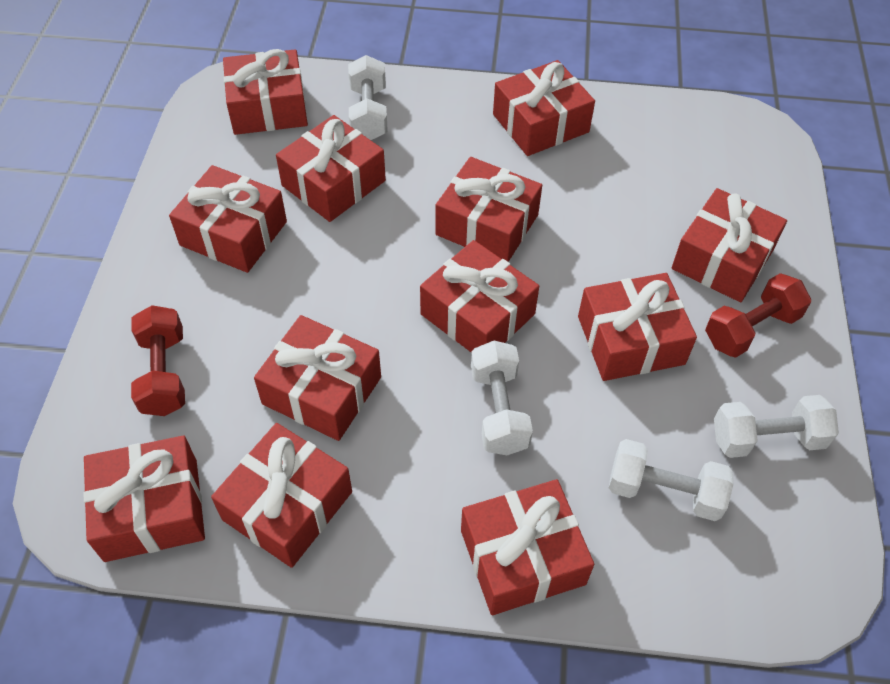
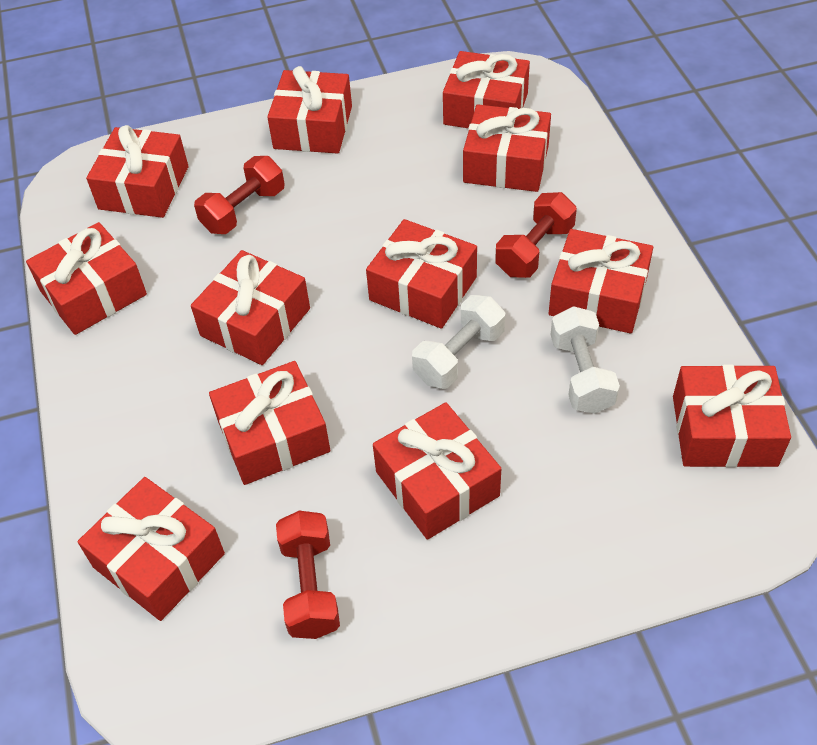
red dumbbell: [131,305,185,416] [705,273,811,358] = 2 -> [194,156,285,234] [276,511,340,639] [495,192,577,278] = 3
white dumbbell: [348,55,388,140] [471,341,533,456] [609,439,733,521] [714,395,839,458] = 4 -> [412,295,505,389] [550,306,620,414] = 2

